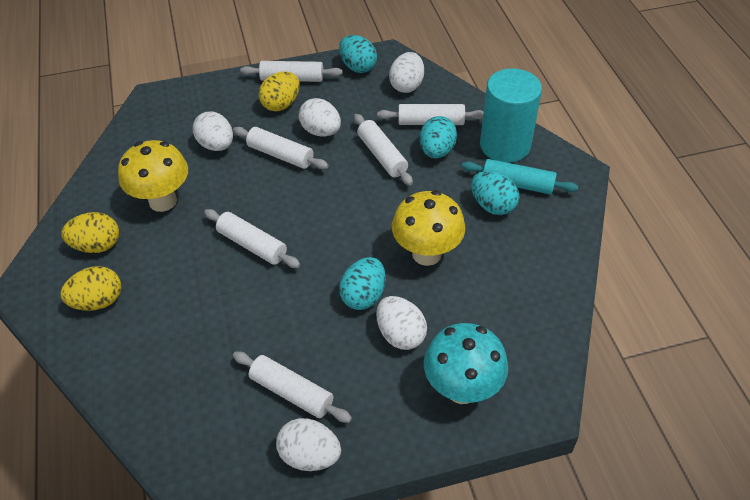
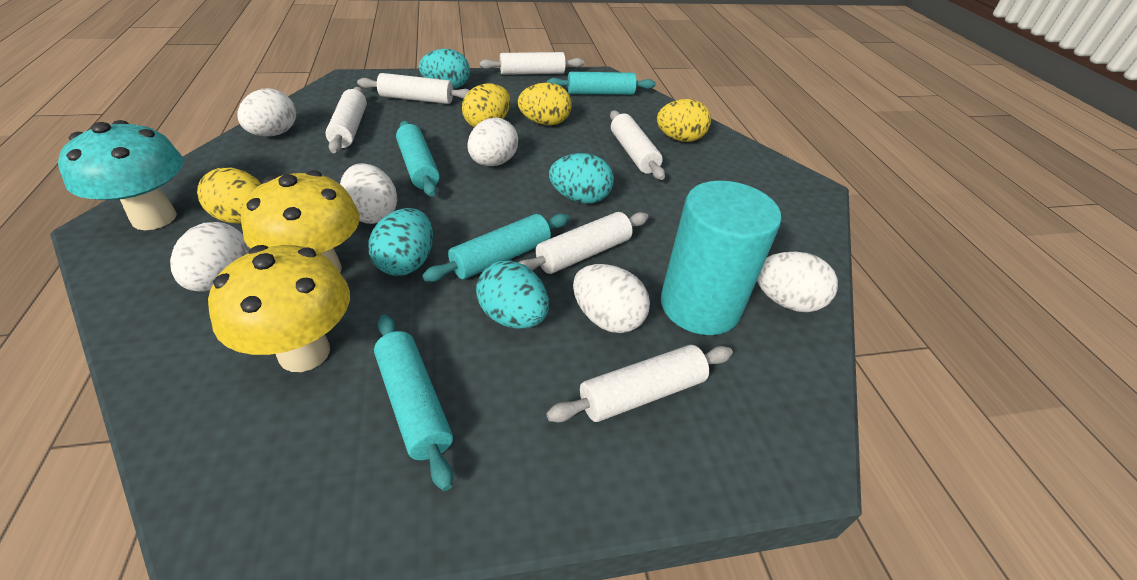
turquoise rolling pin: [462,159,578,194] = 1 -> [374,314,453,491] [396,121,440,197] [422,214,569,282] [547,72,656,95] = 4
white egg: [193,111,233,151] [276,418,341,471] [299,98,341,137] [376,296,427,350] [389,52,424,93] = 5 -> [170,222,250,292] [238,88,296,137] [340,163,397,224] [467,118,518,166] [573,264,650,333] [757,252,838,312] = 6
yellow egg: [61,266,121,311] [62,212,119,253] [259,71,300,111] = 3 -> [197,168,261,224] [462,83,510,127] [518,83,572,125] [657,99,711,142] = 4

